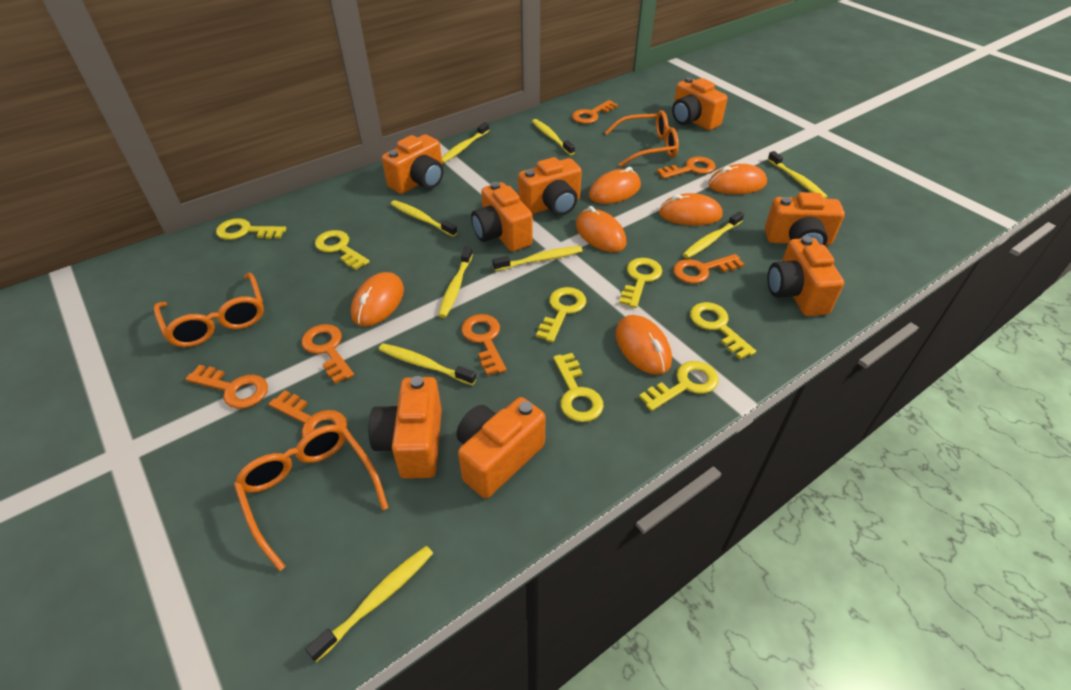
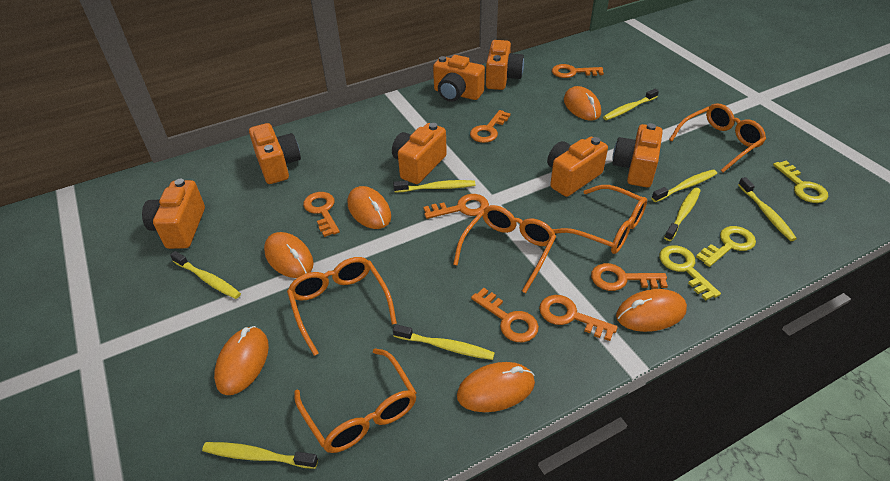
orange camera: [369,376,442,479] [382,134,444,194] [456,397,546,498] [471,182,533,251] [518,157,582,216] [672,77,728,130] [765,192,845,245] [768,236,844,316] = 8 -> [142,179,205,249] [249,123,301,184] [392,123,447,184] [433,55,485,102] [486,40,524,90] [547,137,608,197] [612,123,663,187] = 7
orange glasses: [154,273,264,347] [234,425,388,571] [605,110,679,167] = 3 -> [287,257,397,356] [294,348,417,453] [453,205,556,293] [552,185,647,254] [669,103,766,172] = 5
yellow key: [216,218,286,240] [315,230,370,270] [536,287,586,342] [553,353,604,422] [619,258,662,308] [639,361,719,411] [690,302,756,359] = 7 -> [659,245,721,301] [696,226,756,267] [773,161,828,203] = 3
yellow toothbrush: [305,546,433,662] [379,343,476,385] [391,200,458,237] [438,246,473,318] [442,122,489,163] [492,246,582,271] [532,119,575,155] [682,211,744,259] [768,151,828,199] = 9 -> [170,251,241,299] [202,442,318,469] [393,180,475,192] [393,324,495,360] [603,89,659,120] [652,170,717,202] [664,187,701,241] [738,177,797,241] = 8

